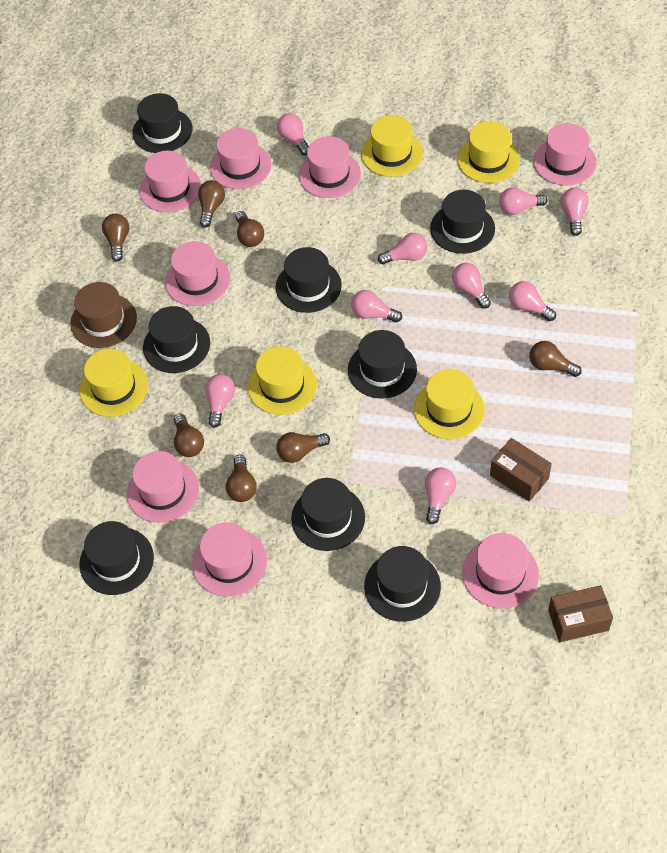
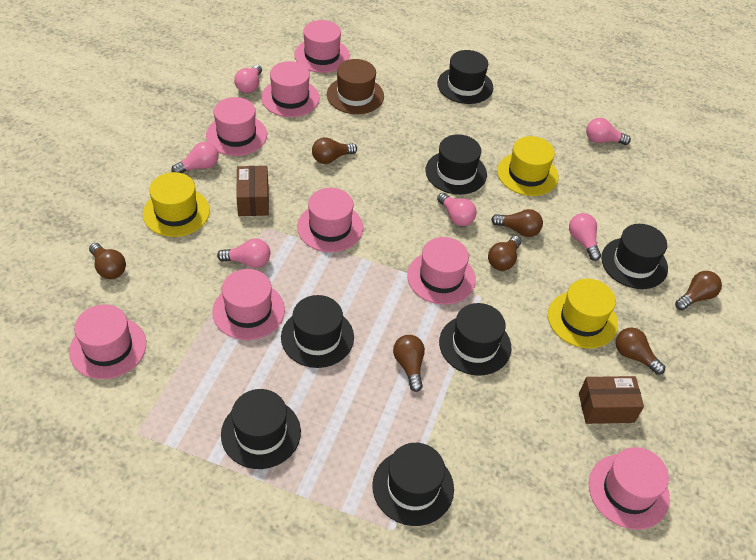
black hat: [79,521,154,595] [132,93,192,153] [143,306,210,373] [276,247,342,313] [291,478,365,551] [348,330,417,399] [364,546,441,622] [430,190,495,254] = 8 -> [221,389,301,469] [281,295,354,368] [372,443,454,526] [426,134,487,195] [437,50,493,104] [439,303,511,376] [601,224,668,289] = 7
pink light bulb: [205,374,235,428] [277,113,309,155] [351,290,402,322] [378,233,428,264] [425,468,456,524] [452,263,491,309] [499,187,548,215] [509,281,556,321] [561,187,589,236] = 9 -> [171,142,219,173] [217,239,270,268] [234,65,262,93] [437,193,477,226] [569,213,601,261] [586,118,631,145] = 6
yellow hat: [80,349,148,417] [248,346,317,415] [361,115,423,177] [414,369,485,439] [457,121,520,183] = 5 -> [143,172,210,237] [497,136,559,196] [548,279,618,348] = 3

